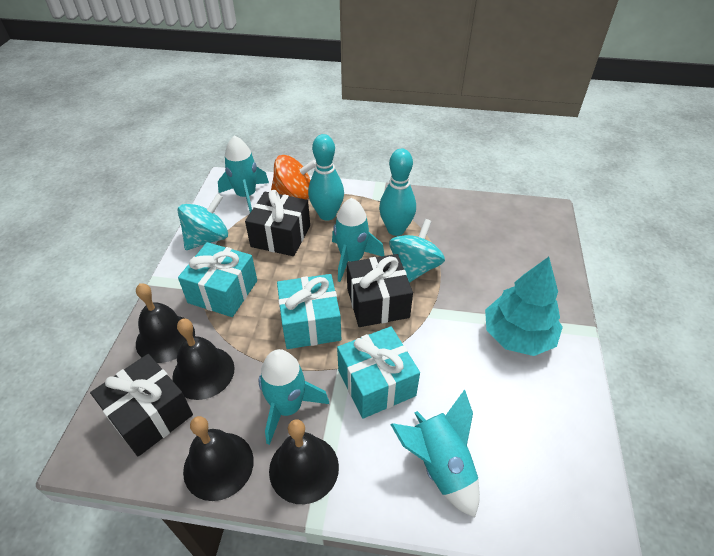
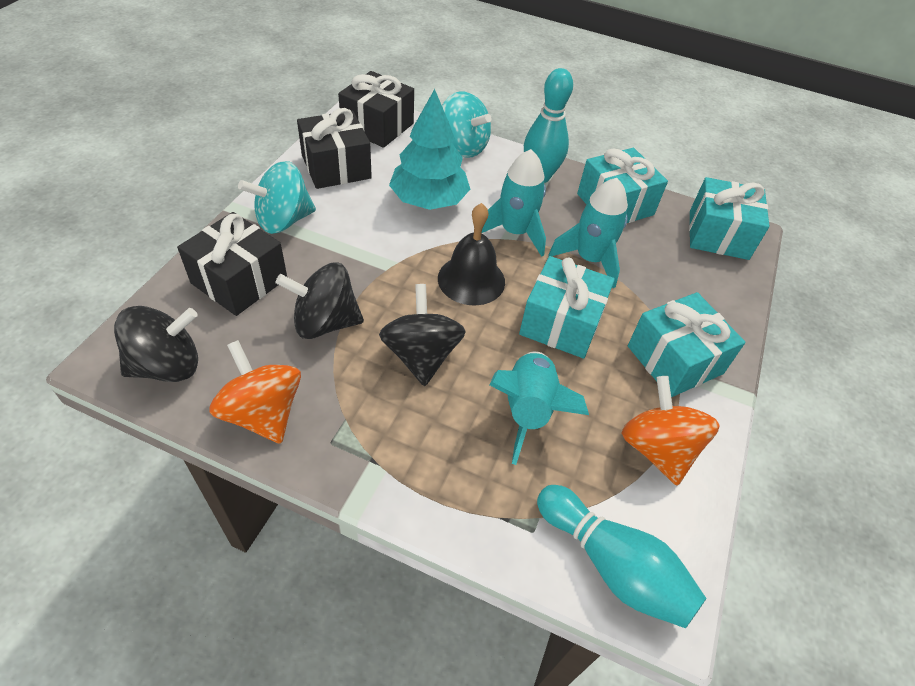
black bell: [136,283,195,363] [172,319,234,400] [183,416,254,501] [269,419,339,504] = 4 -> [438,203,505,306] = 1
black spinning top: none = 0 -> [114,306,198,382] [276,262,364,339] [379,284,466,386] = 3
orange spinning top: [271,155,316,200] = 1 -> [209,340,301,444] [622,376,720,485] = 2
turquoise gift: [178,242,257,317] [277,274,341,349] [337,326,420,419] = 3 -> [519,256,615,359] [577,148,668,223] [628,292,745,397] [689,177,769,260] = 4
turquoise rocket: [218,136,269,213] [259,349,329,445] [332,198,384,282] [390,390,480,517] = 4 -> [482,149,546,257] [489,351,589,465] [548,178,628,288] = 3

